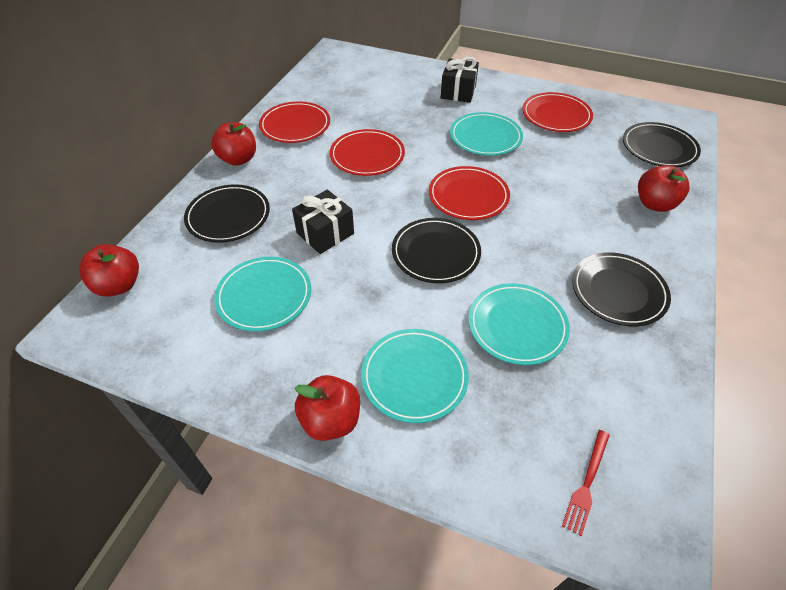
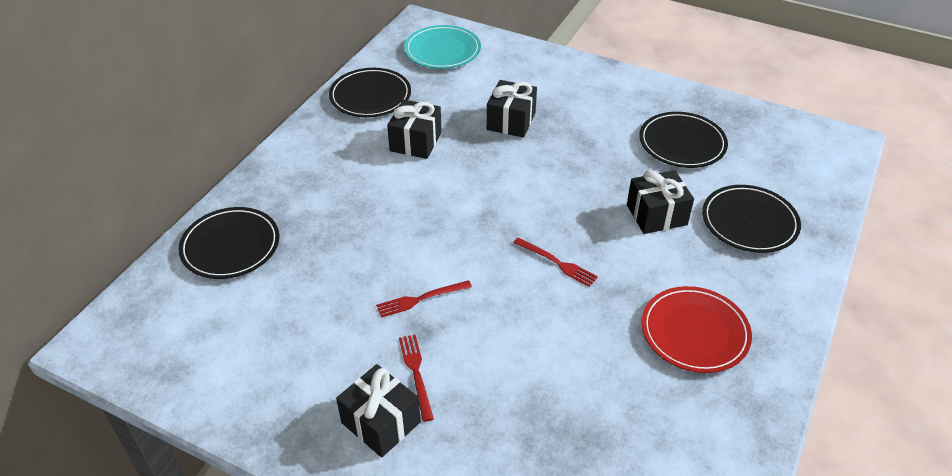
black gift: [292,190,354,254] [441,56,479,103] = 2 -> [336,364,421,458] [387,99,442,159] [487,80,537,138] [627,170,694,234] = 4
red apple: [79,244,139,297] [211,122,256,166] [295,375,360,441] [638,165,689,212] = 4 -> none = 0
red fork: [562,430,610,536] = 1 -> [376,280,472,318] [399,335,434,422] [513,237,598,287] = 3
red plate: [259,101,330,143] [330,129,405,176] [429,166,510,220] [522,92,593,132] = 4 -> [641,286,752,373] = 1
turquoise plate: [214,257,311,332] [361,329,469,423] [450,112,523,156] [468,283,570,365] = 4 -> [404,25,481,69] = 1

